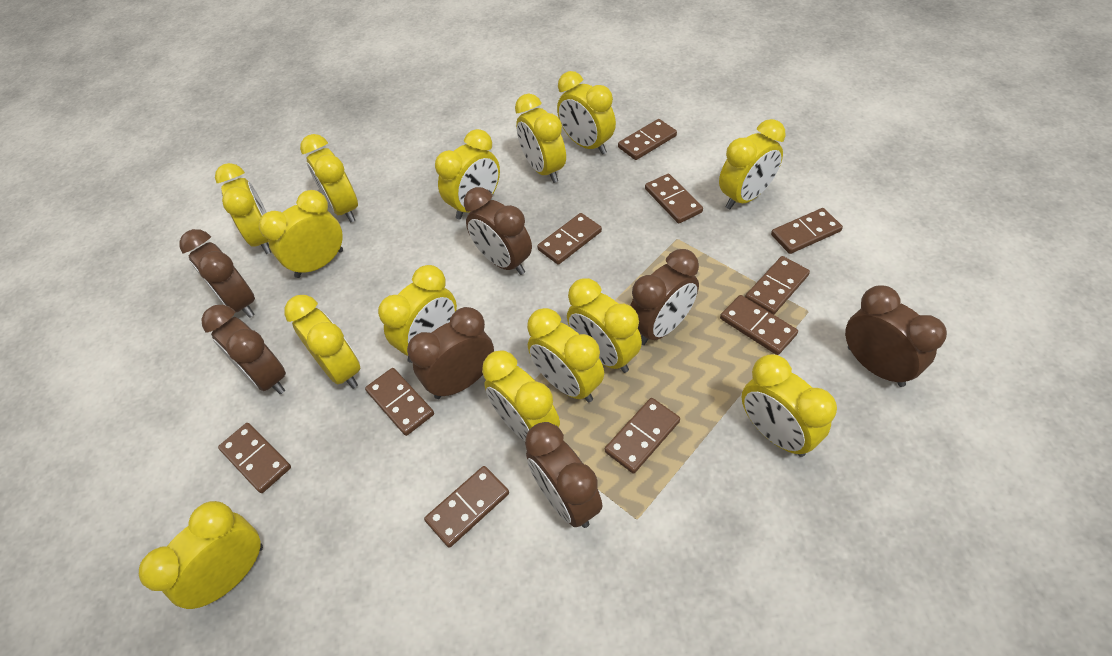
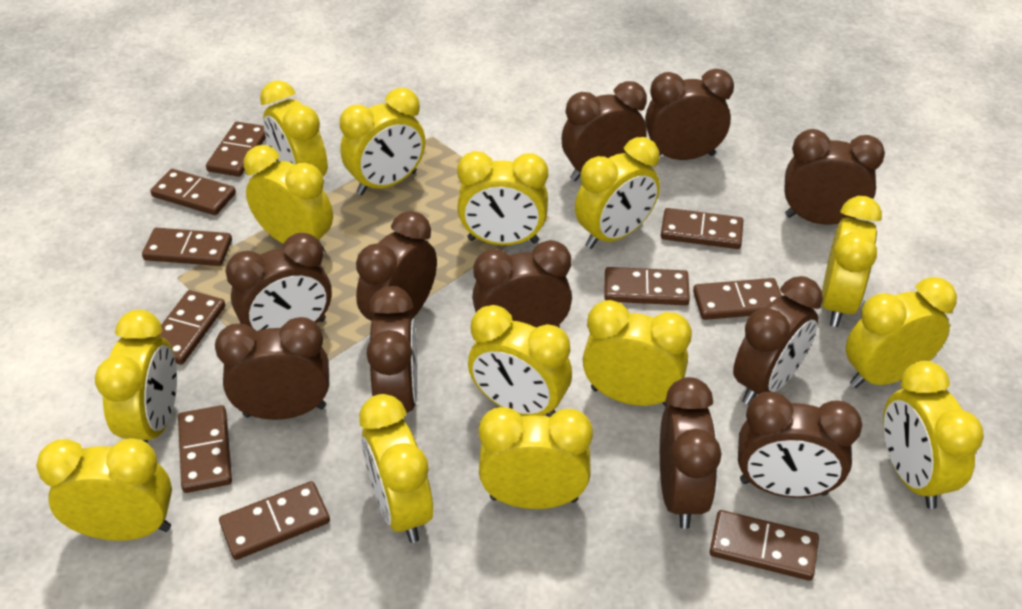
brown clock: [179,229,255,318] [202,305,286,394] [407,307,494,399] [464,187,532,275] [525,422,603,528] [630,249,699,345] [845,285,947,387] = 7 -> [215,317,329,420] [225,233,332,331] [356,211,437,321] [366,286,417,413] [472,240,572,328] [562,81,647,181] [645,69,734,160] [660,377,722,529] [733,276,823,405] [738,392,862,498] [784,129,885,225] = 11

